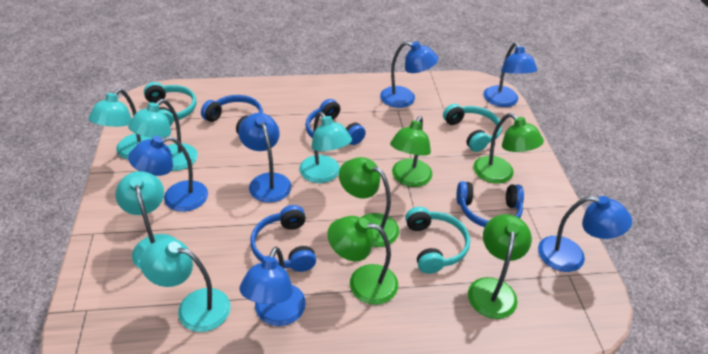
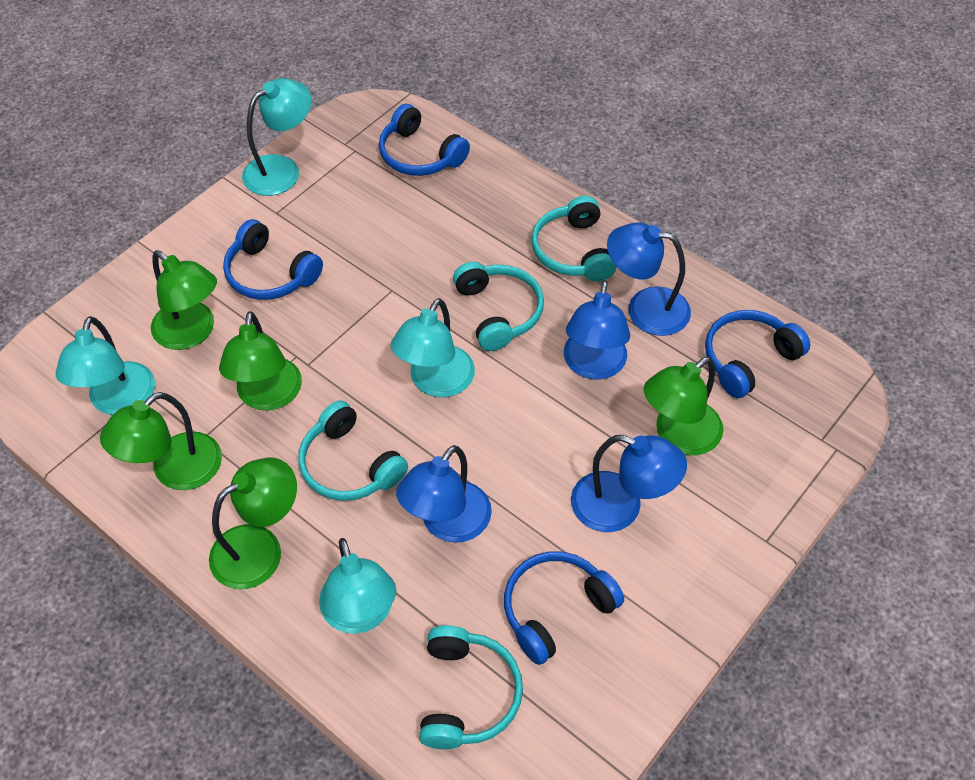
blue lamp: [128,136,208,212] [238,113,291,203] [239,247,306,326] [380,41,439,108] [484,43,537,107] [538,196,632,272] = 6 -> [396,445,492,543] [564,280,630,380] [571,435,687,532] [607,223,691,336] = 4
turquoise headphones: [144,82,197,126] [405,207,470,274] [443,104,502,152] = 3 -> [299,400,408,501] [419,625,523,749] [453,262,544,351] [531,196,617,281] = 4
turquoise lamp: [88,89,152,159] [115,171,176,269] [128,99,198,171] [140,238,230,332] [299,112,352,183] = 5 -> [56,316,155,415] [242,78,312,196] [319,538,397,634] [391,298,475,397] = 4

